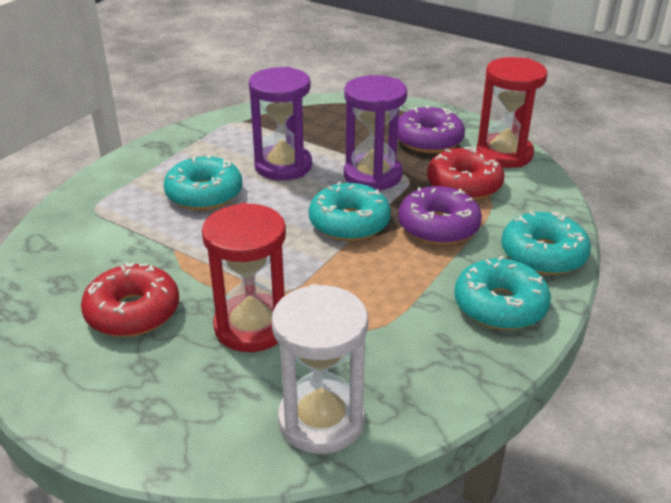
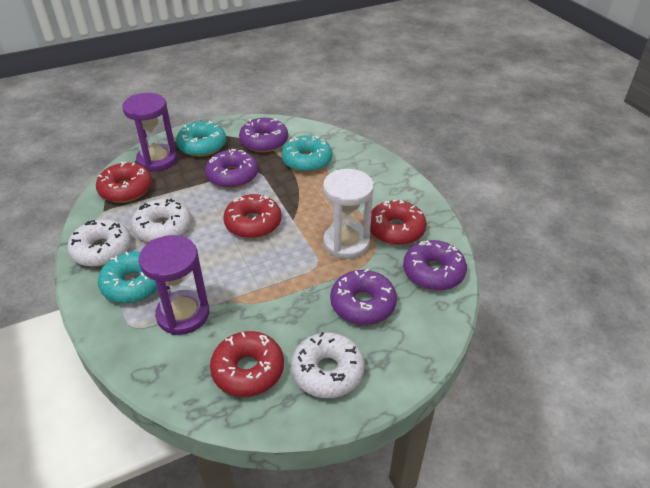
purple donut: [397,105,465,153] [398,186,482,245] = 2 -> [205,149,258,188] [239,118,288,152] [330,269,397,325] [403,240,467,291] = 4
red donut: [81,263,179,337] [427,146,505,200] = 2 -> [96,162,152,203] [210,331,284,397] [223,194,281,238] [370,199,427,245] = 4
red hourglass: [202,203,286,352] [477,57,547,168] = 2 -> none = 0
turquoise donut: [164,155,243,210] [309,181,391,241] [454,256,551,330] [501,211,591,275] = 4 -> [98,251,158,304] [176,121,226,157] [282,135,332,172] = 3
white donut: none = 0 -> [67,219,131,267] [131,199,191,242] [291,332,365,398] = 3

